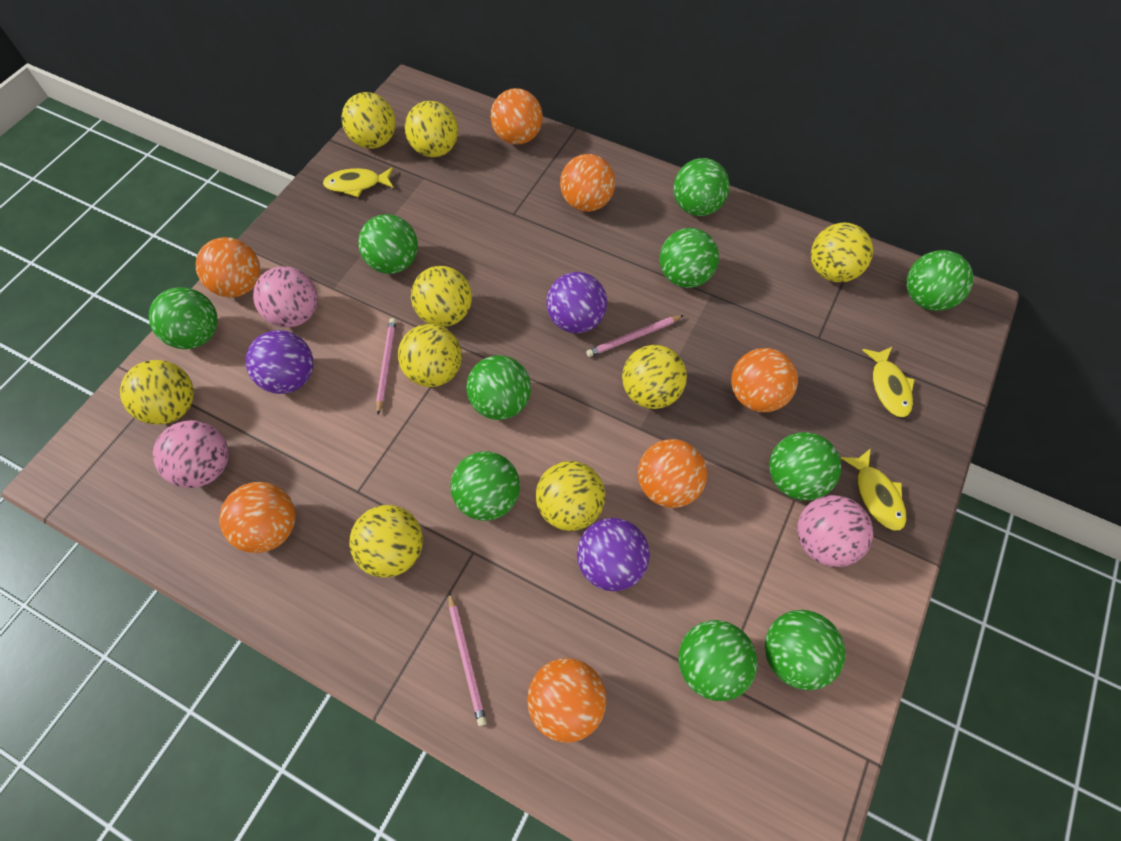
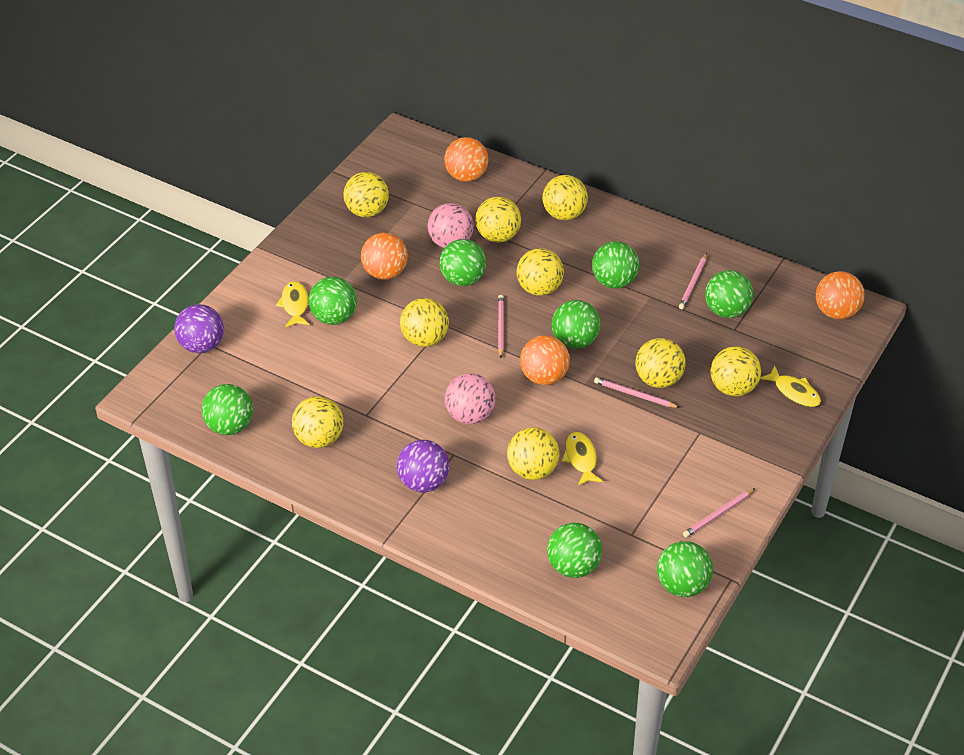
green ball: [149,287,218,349] [358,214,418,274] [450,451,520,521] [466,355,531,420] [660,228,719,288] [673,158,730,216] [679,620,757,701] [765,610,846,690] [769,432,841,501] [906,250,974,311] = 10 -> [201,384,253,435] [309,277,357,325] [439,239,486,286] [547,523,602,578] [552,300,601,349] [592,241,639,289] [657,541,713,597] [705,270,754,318] = 8
orange ball: [196,237,260,298] [219,482,296,553] [491,88,543,145] [527,658,606,743] [560,154,615,212] [638,439,707,508] [731,348,798,412] = 7 -> [361,233,408,280] [444,137,489,182] [520,335,570,385] [816,271,865,319] = 4
pink ball: [153,420,229,488] [253,266,318,327] [797,495,873,567] = 3 -> [428,203,474,248] [445,373,496,424] = 2
pink pencil: [376,318,396,414] [449,592,487,726] [586,315,684,357] = 3 -> [498,295,504,358] [594,377,680,408] [679,253,707,309] [683,488,755,537] = 4
purple ball: [246,330,313,394] [546,272,607,333] [577,518,650,591] = 3 -> [174,304,224,353] [397,440,450,492] = 2

